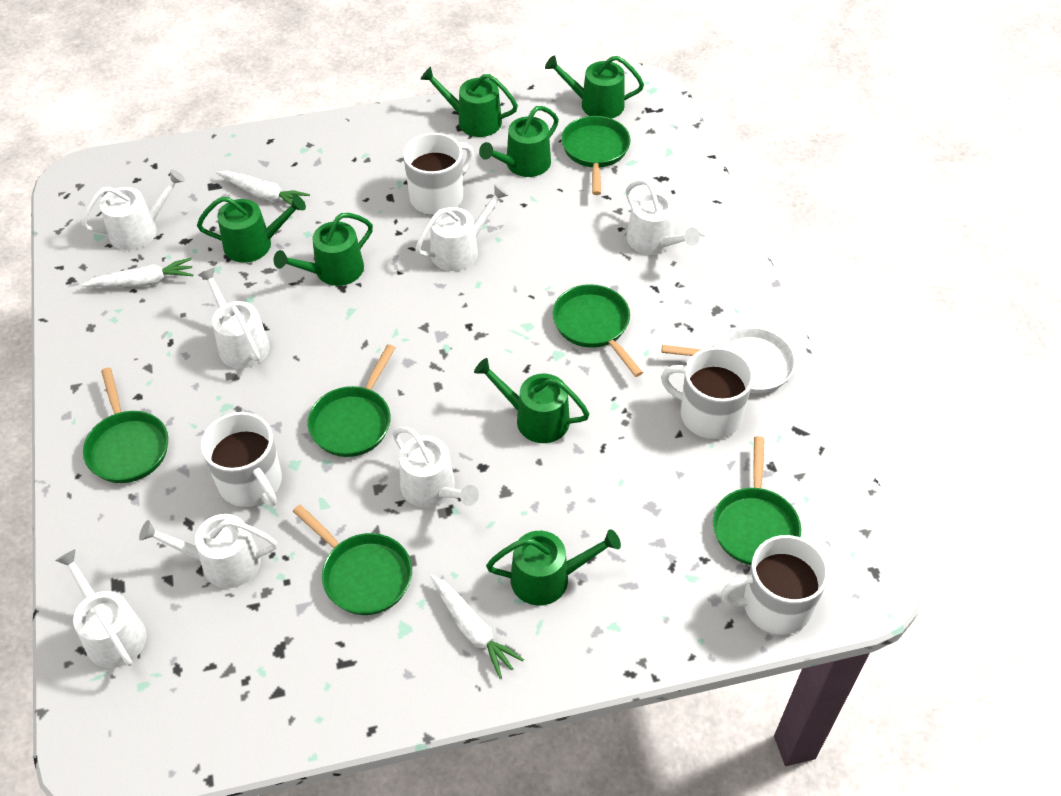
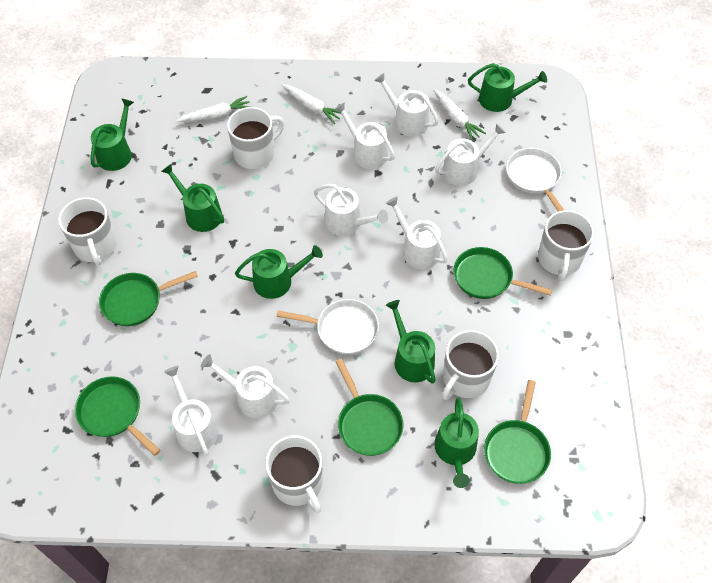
green pan: [83,367,168,483] [293,505,412,615] [307,344,395,457] [552,284,643,377] [561,116,631,195] [713,436,801,565] = 6 -> [75,376,160,456] [99,271,198,326] [335,358,403,456] [453,247,552,299] [484,380,551,484] = 5
green watering can: [197,195,306,263] [274,213,373,286] [420,67,518,137] [474,358,589,443] [479,106,559,177] [486,529,621,605] [545,55,644,119] = 7 -> [91,98,134,171] [161,164,224,232] [235,245,323,299] [386,300,436,384] [434,398,479,488] [468,63,547,112] = 6
white mug: [201,412,282,507] [403,133,474,215] [661,347,754,439] [721,535,829,635] = 4 -> [58,197,117,266] [227,107,284,169] [265,435,322,513] [442,330,499,400] [538,210,594,281] = 5
white pan: [662,327,796,393] = 1 -> [276,299,379,354] [506,148,564,212] = 2

